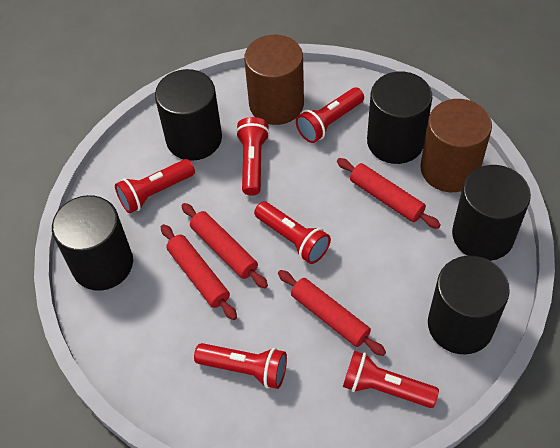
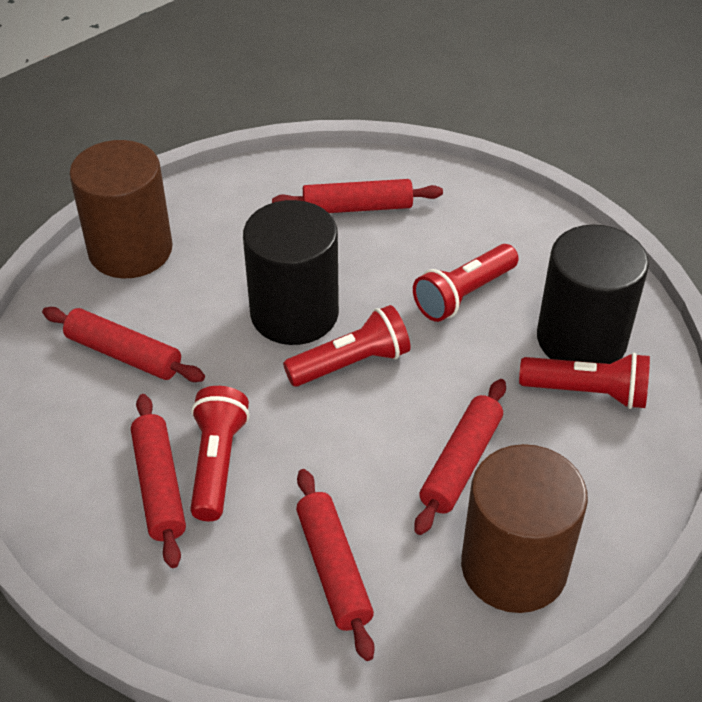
black cylinder: [52,195,133,291] [155,69,222,161] [367,72,432,164] [428,256,510,354] [452,165,531,261] = 5 -> [243,200,339,345] [537,225,649,364] = 2
red flashlight: [115,159,195,213] [194,343,287,389] [236,117,270,196] [254,201,331,264] [296,87,364,143] [343,351,439,408] = 6 -> [190,386,250,521] [283,305,410,387] [413,244,519,322] [519,352,650,409] = 4
red rolling pin: [161,224,237,320] [181,203,268,289] [278,270,386,356] [337,158,441,229] = 4 -> [42,307,205,382] [131,394,186,568] [272,179,443,213] [296,469,375,661] [414,379,506,535] = 5

